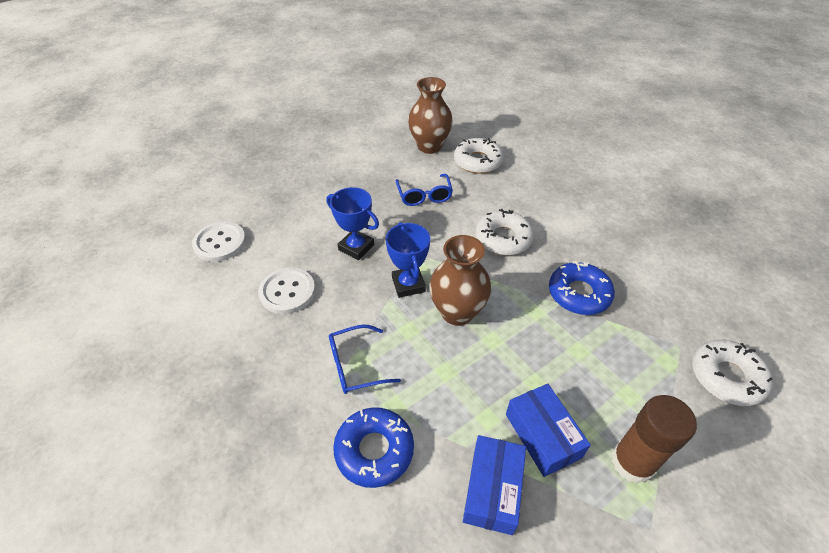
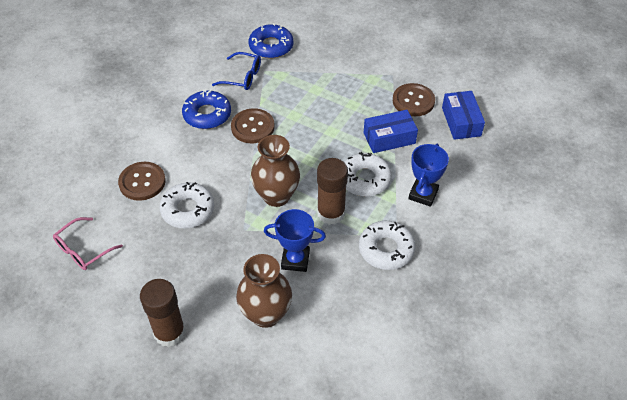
blue glasses: [329,325,401,394] [395,174,453,206] = 2 -> [212,52,261,90] = 1
brown button: none = 0 -> [118,162,166,201] [231,108,275,143] [393,83,435,116] = 3
brown glue stick: [611,395,697,484] = 1 -> [140,279,186,347] [317,158,348,225] = 2
pink glasses: none = 0 -> [53,217,123,270] = 1
white button: [192,222,246,262] [258,267,315,314] = 2 -> none = 0

